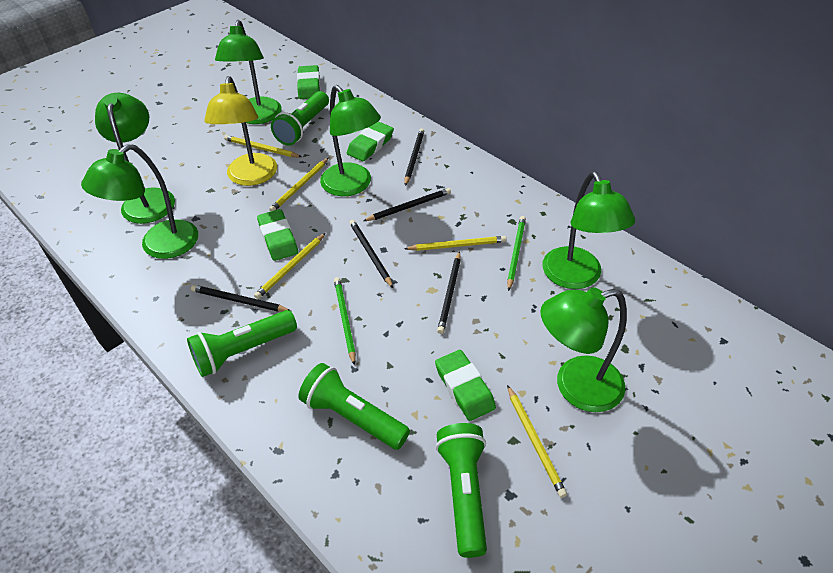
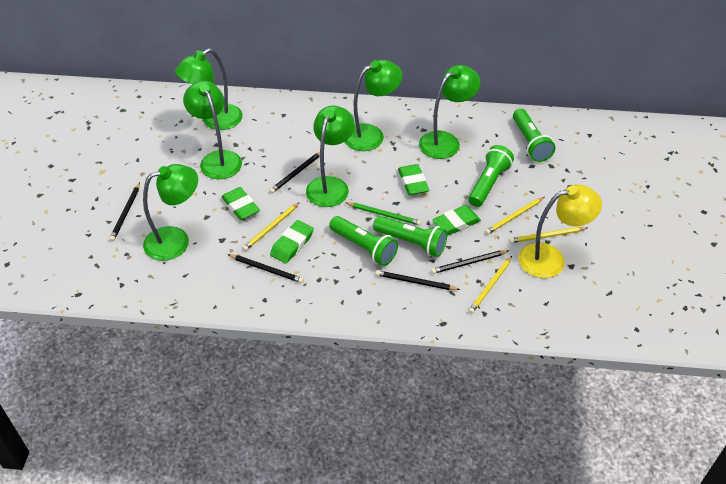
green pencil: [334,277,356,366] [507,216,526,291] = 2 -> [345,202,421,225] = 1
yellow pencil: [224,135,302,157] [254,233,325,299] [269,158,329,211] [404,236,506,251] [507,385,567,498] = 5 -> [243,202,300,251] [468,256,512,314] [485,197,544,235] [510,227,587,243] = 4

